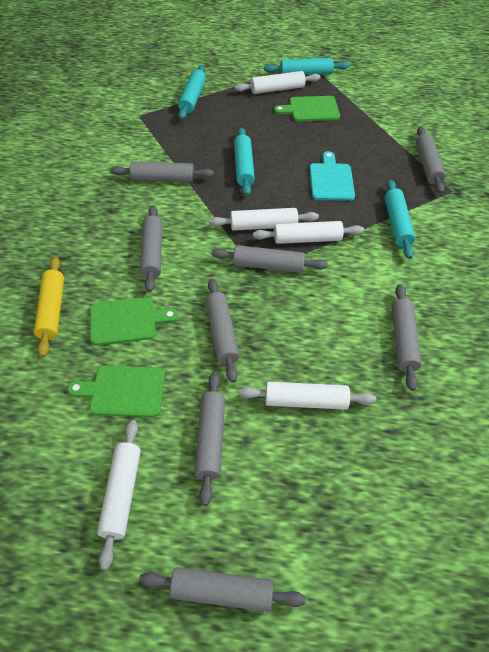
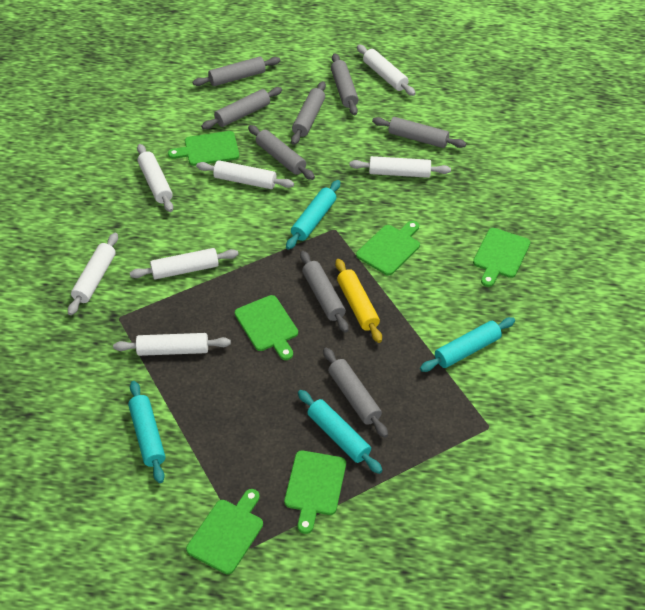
green cutting board: [68,365,165,417] [90,297,178,345] [274,96,340,122] = 3 -> [168,131,239,166] [186,489,263,575] [235,295,298,360] [284,450,346,534] [356,221,420,275] [473,228,530,287] = 6
turquoise cutting board: [310,151,355,201] = 1 -> none = 0
white rolling pin: [97,420,141,570] [209,208,319,231] [235,71,321,94] [239,382,376,410] [253,221,364,244] = 5 -> [68,233,118,315] [113,333,231,356] [130,248,238,280] [137,144,173,212] [196,160,294,189] [350,156,451,178] [357,45,416,96] = 7

